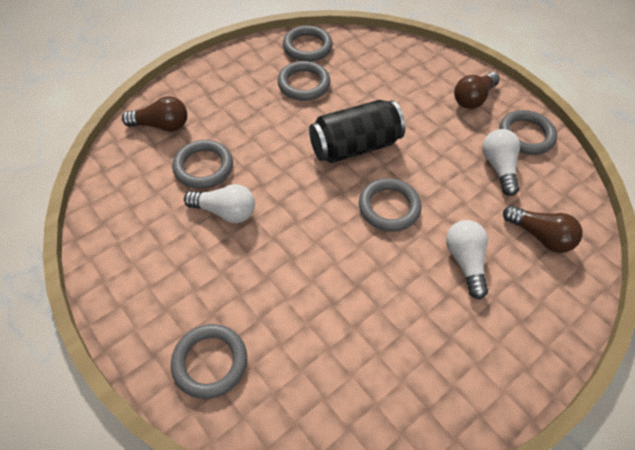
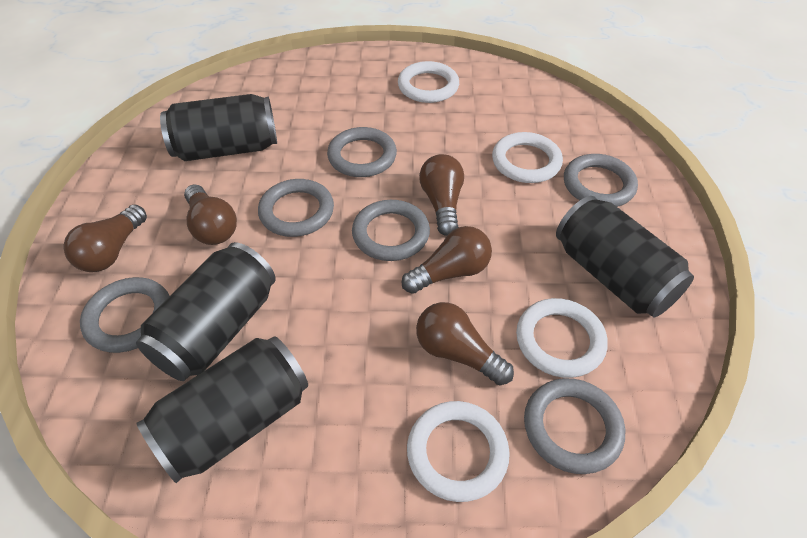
black can: [309,100,405,163] = 1 -> [136,242,276,381] [136,337,308,483] [160,94,277,161] [556,196,694,317] = 4
brown light bulb: [122,96,187,132] [454,72,500,109] [503,205,582,253] = 3 -> [63,205,147,272] [184,184,237,245] [401,226,492,294] [416,302,514,385] [419,154,464,236] = 5
white light bulb: [184,184,255,223] [446,220,488,299] [482,129,520,196] = 3 -> none = 0
white ring: none = 0 -> [398,61,459,103] [407,401,510,502] [492,132,563,183] [516,298,608,378] = 4

